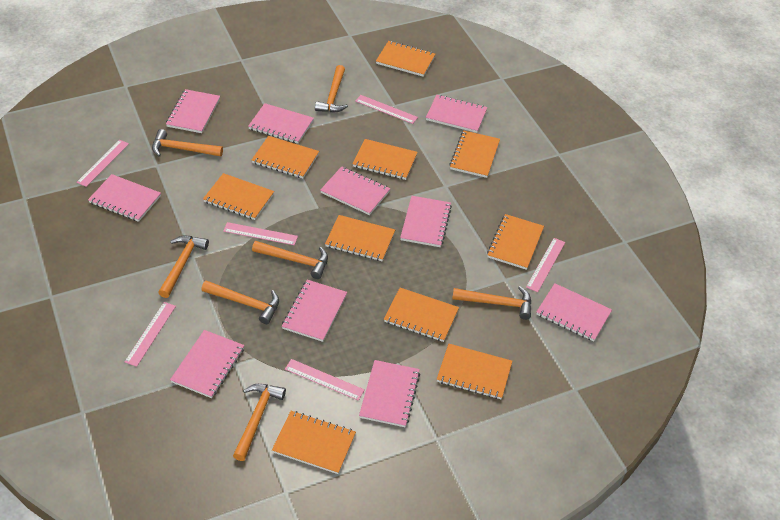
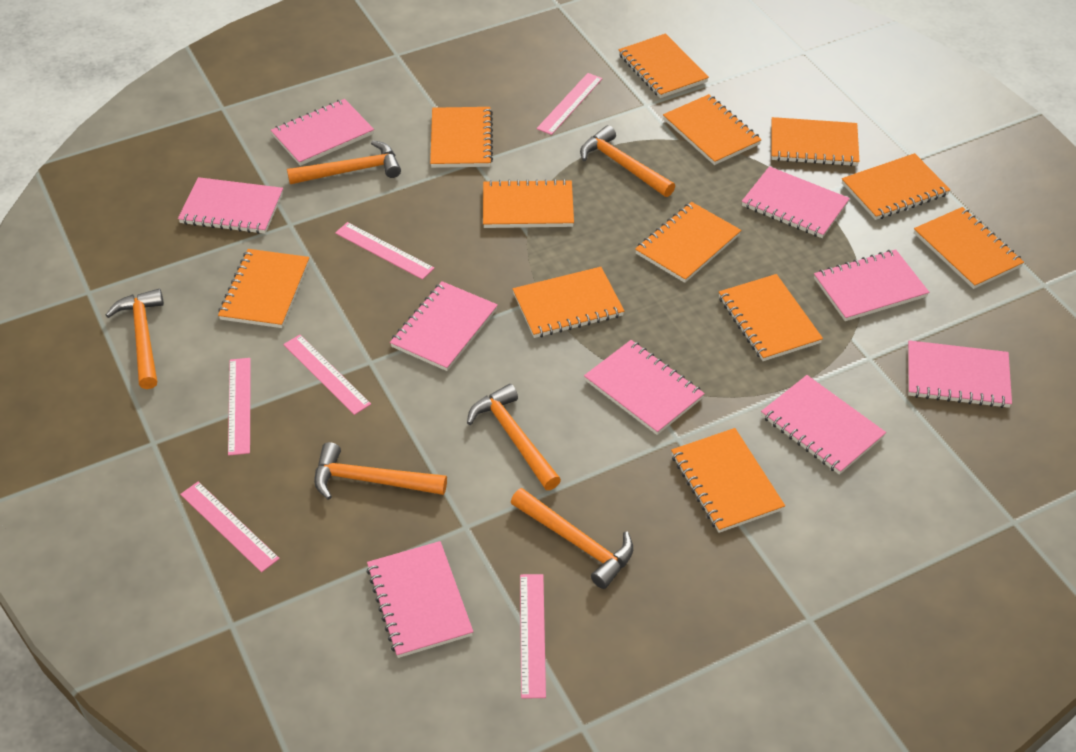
orange hammer: [152,129,223,157] [158,236,209,298] [201,280,279,324] [233,384,286,461] [252,241,328,279] [315,65,348,113] [452,286,531,320] = 7 -> [106,289,164,389] [287,141,401,184] [314,442,447,500] [467,384,561,490] [511,488,633,589] [580,125,675,197] = 6
orange notebook: [203,173,274,220] [252,136,319,178] [272,411,356,474] [325,215,395,261] [352,139,418,180] [376,41,435,77] [384,288,459,342] [437,344,512,399] [450,130,500,178] [487,214,544,270] = 10 -> [218,249,309,328] [430,107,493,168] [483,179,574,228] [513,267,624,338] [618,33,709,98] [635,202,741,283] [663,94,762,165] [671,428,785,533] [719,274,823,361] [771,117,859,166] [842,153,950,220] [914,207,1024,289] = 12
pink notebook: [88,174,161,222] [166,89,220,133] [170,330,244,398] [248,103,314,144] [282,280,347,342] [320,166,390,215] [359,360,420,427] [400,196,452,247] [426,95,487,133] [536,283,612,341] = 10 -> [178,177,283,234] [271,99,374,166] [366,541,473,658] [390,281,498,371] [584,340,705,435] [742,166,850,238] [761,375,886,475] [814,249,929,321] [908,340,1012,408] = 9

